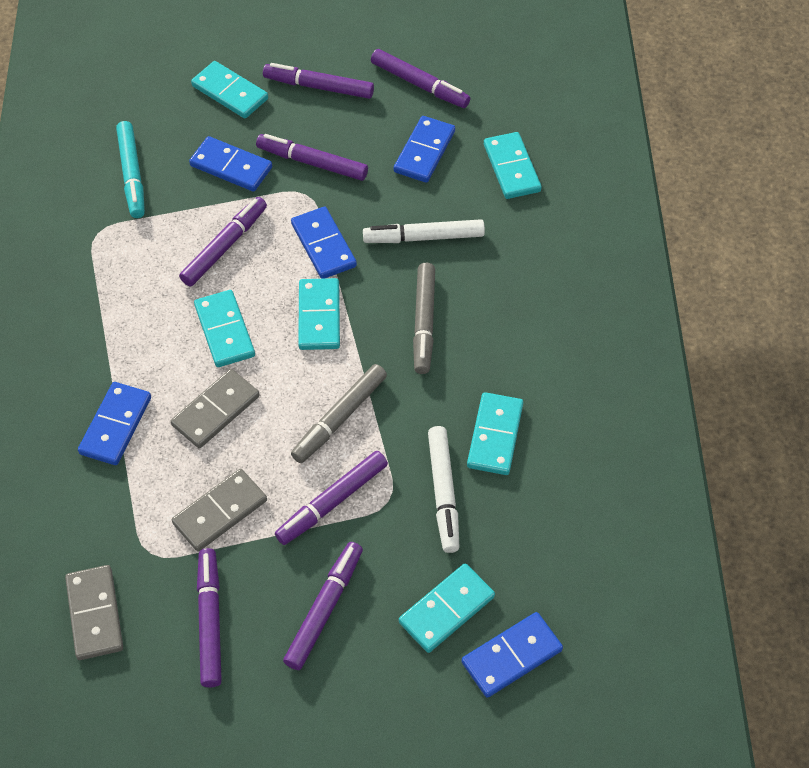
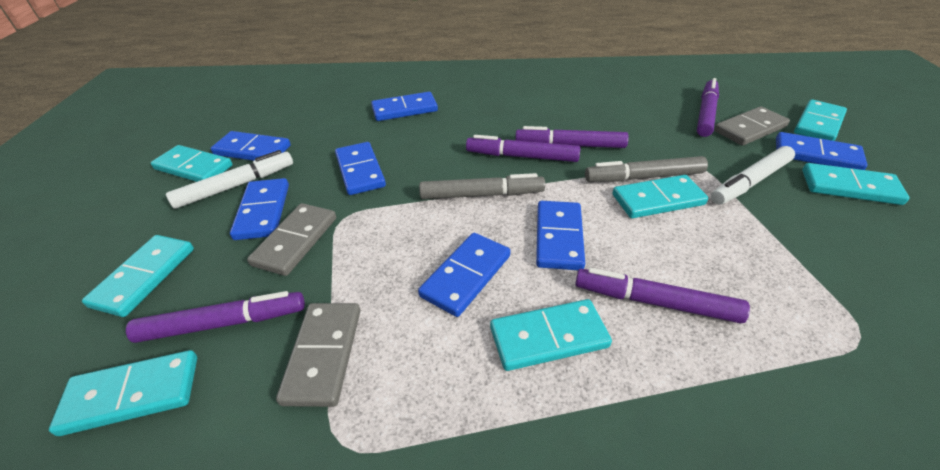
blue domino: [78,382,151,465] [189,136,272,192] [291,207,357,279] [394,116,455,183] [462,612,563,698] = 5 -> [210,131,291,161] [230,178,289,240] [335,142,386,195] [371,92,438,121] [418,233,510,317] [536,201,585,270] [776,132,868,170] = 7
purple marker: [179,197,267,287] [197,548,222,687] [256,134,368,181] [263,63,374,99] [275,451,388,545] [283,542,363,670] [371,49,471,108] = 7 -> [126,291,305,343] [466,135,580,162] [515,126,629,148] [575,268,750,323] [697,78,719,137] = 5
turquoise domino: [191,61,268,118] [194,290,255,367] [298,278,340,350] [399,563,495,653] [467,392,523,475] [484,132,542,199] = 6 -> [49,350,197,436] [82,235,194,317] [151,145,233,182] [490,299,612,371] [613,175,708,218] [794,99,847,141] [802,163,909,205] = 7
turquoise marker: [116,121,145,218] = 1 -> none = 0

